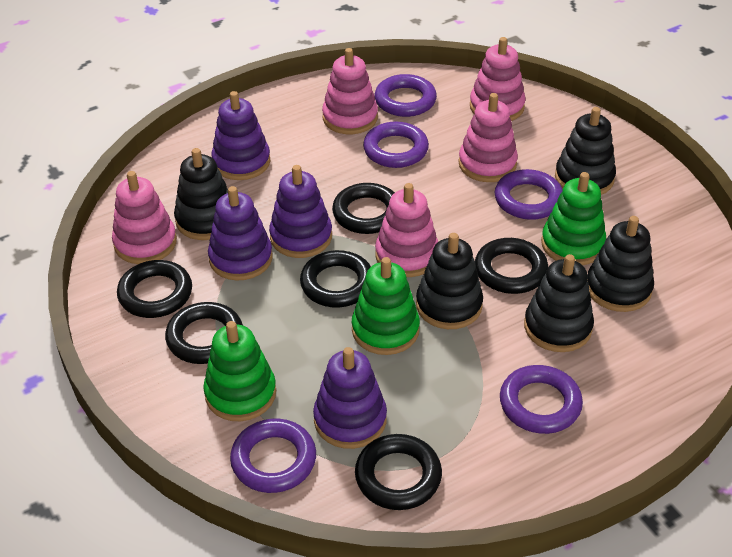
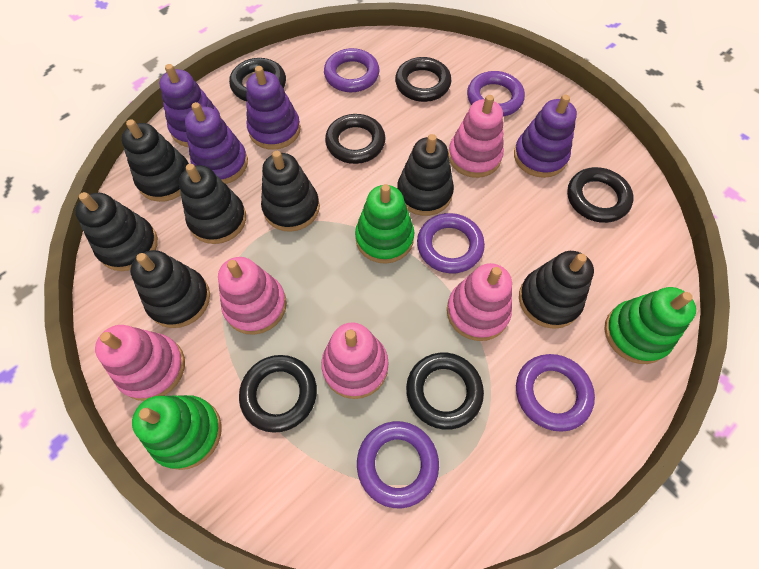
black stacking toy: [174,148,228,240] [416,233,483,329] [524,254,594,352] [555,107,616,195] [587,216,654,312] = 5 -> [75,192,158,271] [121,119,189,202] [130,250,210,328] [179,164,246,244] [261,151,320,232] [397,134,454,216] [519,251,594,329] = 7

